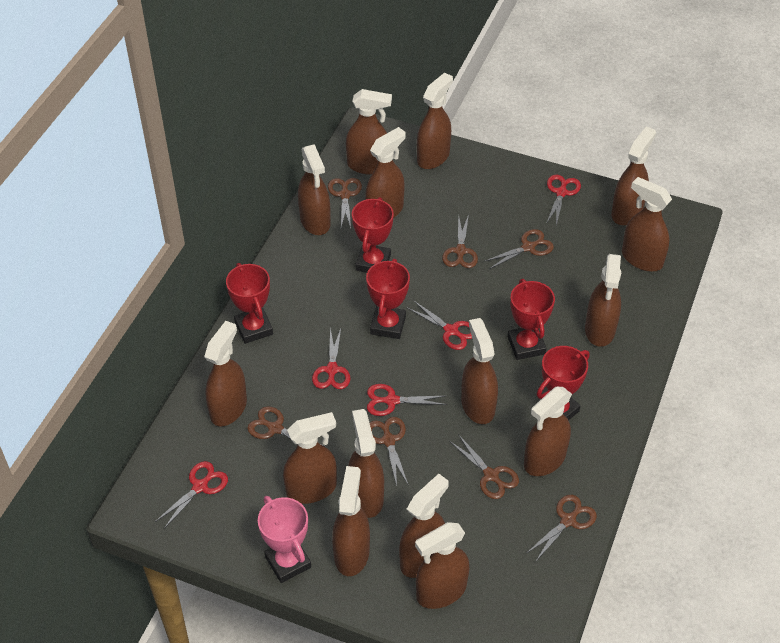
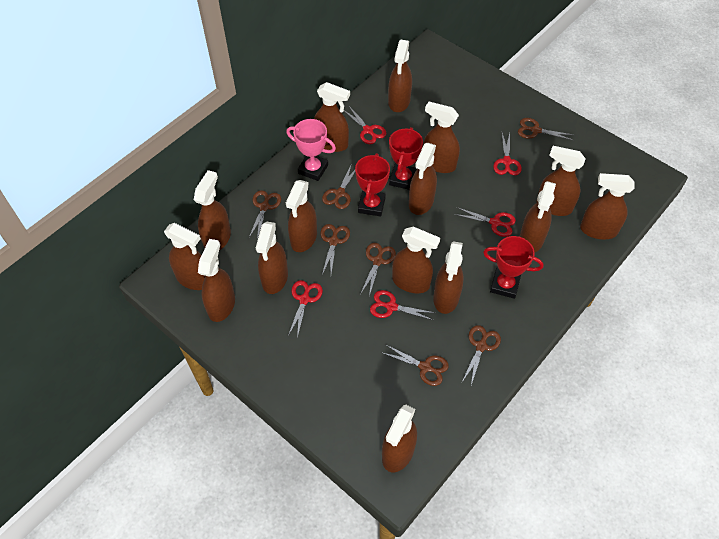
red trophy: [226,263,273,344] [352,197,394,273] [366,259,410,339] [507,279,555,360] [536,346,589,420] = 5 -> [355,153,390,216] [389,127,423,190] [483,236,543,299] = 3

